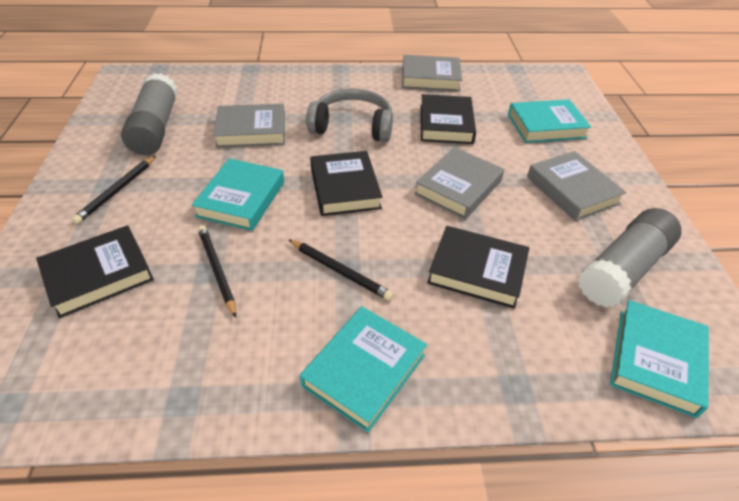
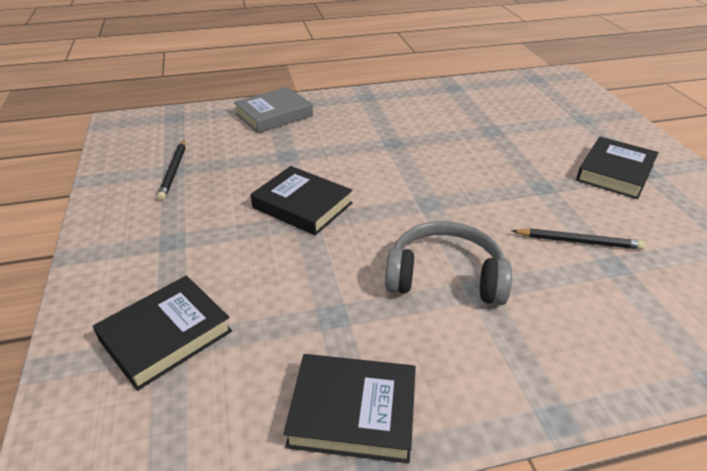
black pencil: [72,156,156,224] [198,225,236,318] [288,239,394,301] = 3 -> [157,140,185,201] [512,228,646,250] = 2
grey book: [213,104,285,148] [402,55,462,91] [414,147,504,219] [527,151,627,221] = 4 -> [234,87,313,133] = 1
grey glue stick: [121,73,178,155] [578,208,682,308] = 2 -> none = 0
turquoise book: [192,159,284,231] [300,306,427,433] [508,99,591,143] [610,300,709,418] = 4 -> none = 0

